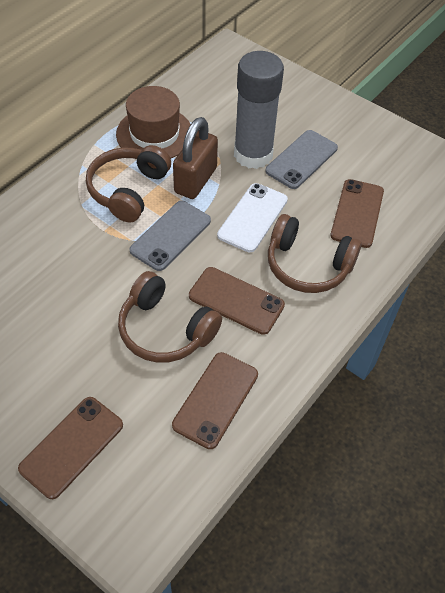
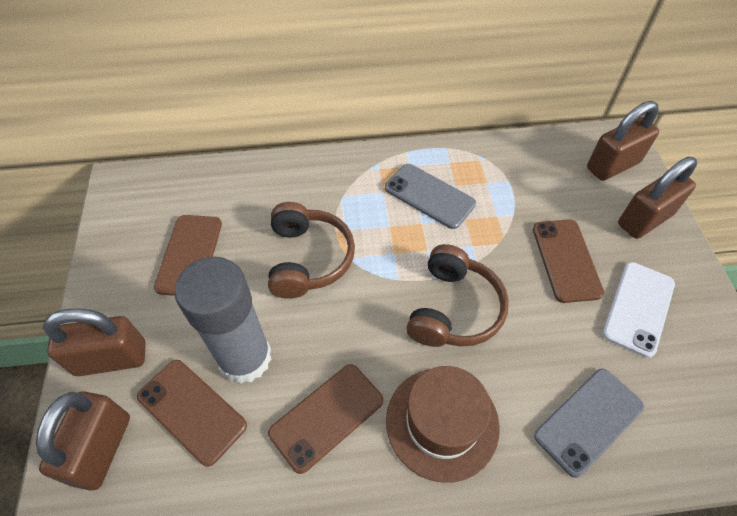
brown headphones: [86,145,171,222] [118,271,222,363] [268,214,362,293] = 3 -> [268,202,355,299] [406,244,509,347] = 2
brown padlock: [173,117,218,199] = 1 -> [36,391,130,491] [43,308,146,376] [587,101,659,181] [618,157,697,239] = 4

